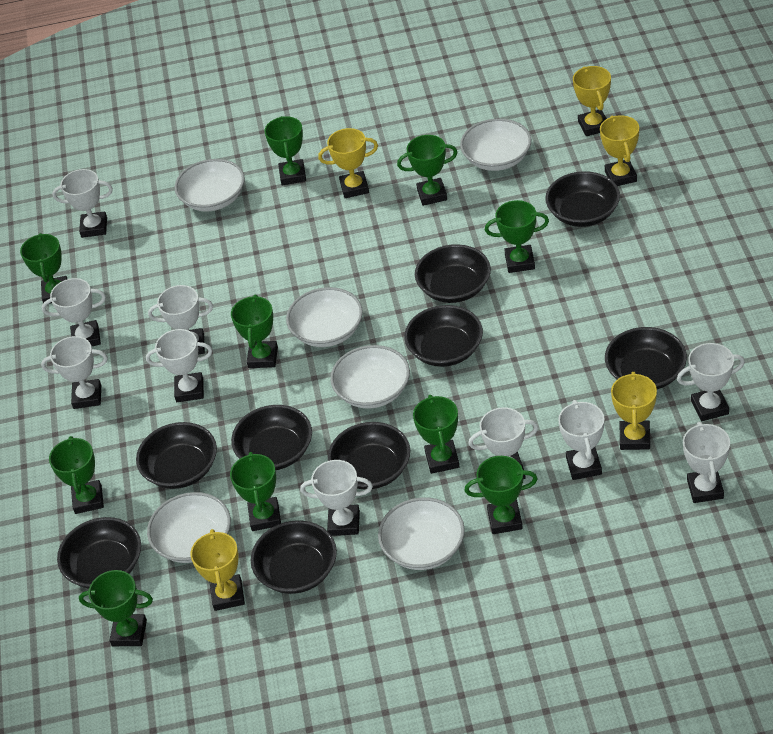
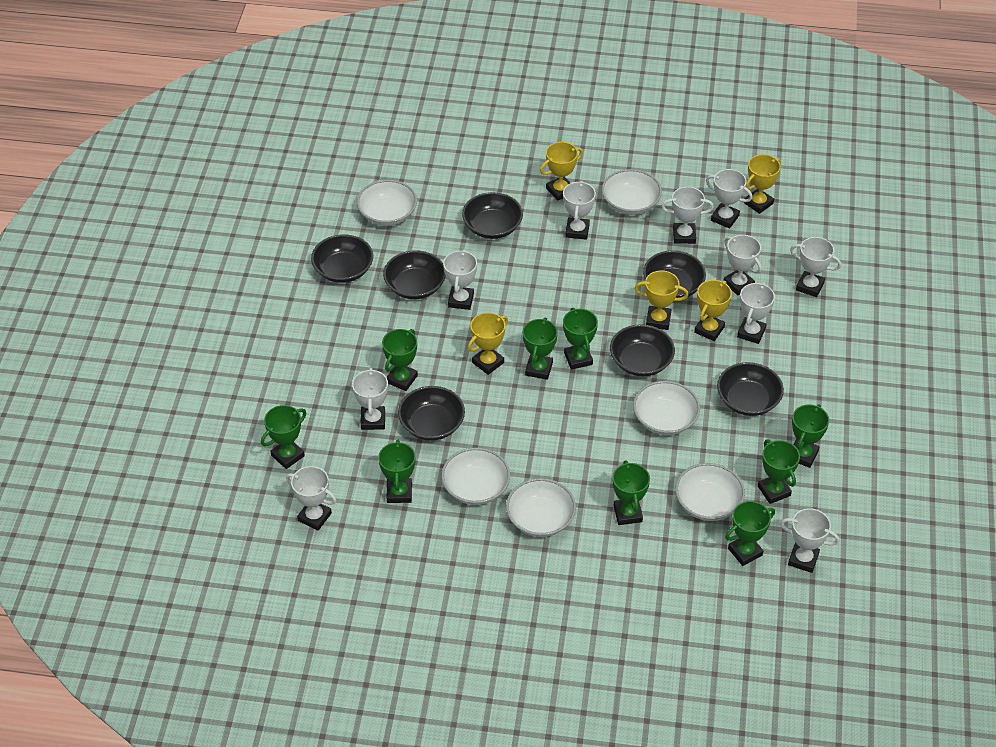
black bowl: [57,517,141,589] [136,422,217,489] [231,405,312,470] [251,520,337,594] [328,422,410,490] [404,305,483,367] [415,244,491,303] [545,171,620,227] [605,327,687,389] = 9 -> [311,235,373,283] [383,250,446,299] [398,386,465,440] [462,192,523,239] [610,324,675,376] [643,250,706,298] [717,362,784,416] = 7
green trophy: [20,233,67,304] [49,436,104,514] [79,570,153,646] [230,452,281,531] [231,295,278,368] [264,116,306,186] [397,135,458,206] [413,395,460,474] [464,456,538,534] [485,200,549,273] = 10 -> [261,405,307,469] [378,440,416,503] [382,329,418,391] [523,318,558,380] [563,308,598,370] [612,460,650,525] [725,501,775,566] [758,439,800,504] [792,404,829,468] = 9

